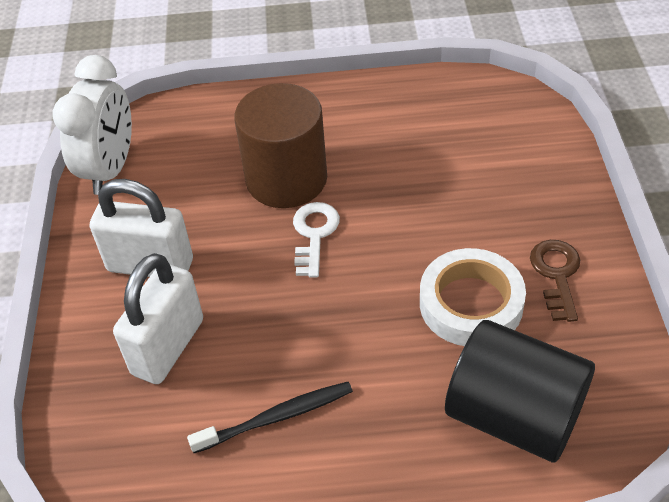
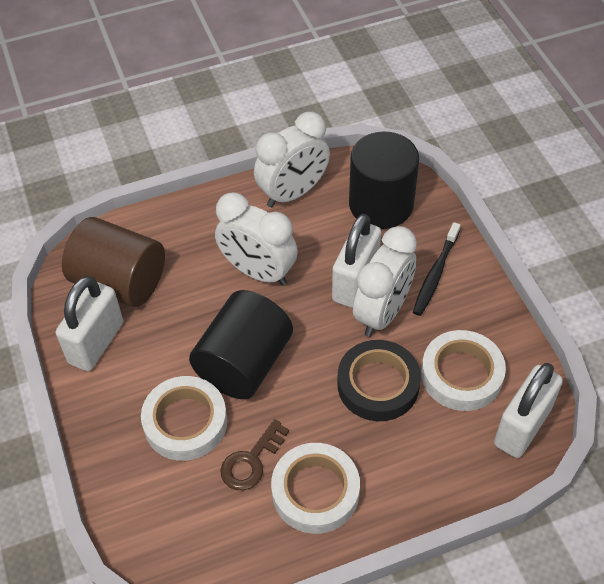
black cylinder: [445,320,595,462] = 1 -> [189,290,293,399] [349,131,419,229] = 2
black tape: none = 0 -> [337,340,421,421] = 1
white clock: [53,55,132,195] = 1 -> [215,192,298,286] [254,112,330,207] [353,226,417,337] = 3
white key: [293,202,340,278] = 1 -> none = 0
white padlock: [90,179,193,277] [113,253,203,384] = 2 -> [56,276,123,371] [332,214,381,308] [494,363,563,458] = 3
white tape: [420,248,526,346] = 1 -> [141,376,227,461] [271,443,360,534] [421,330,506,411] = 3

